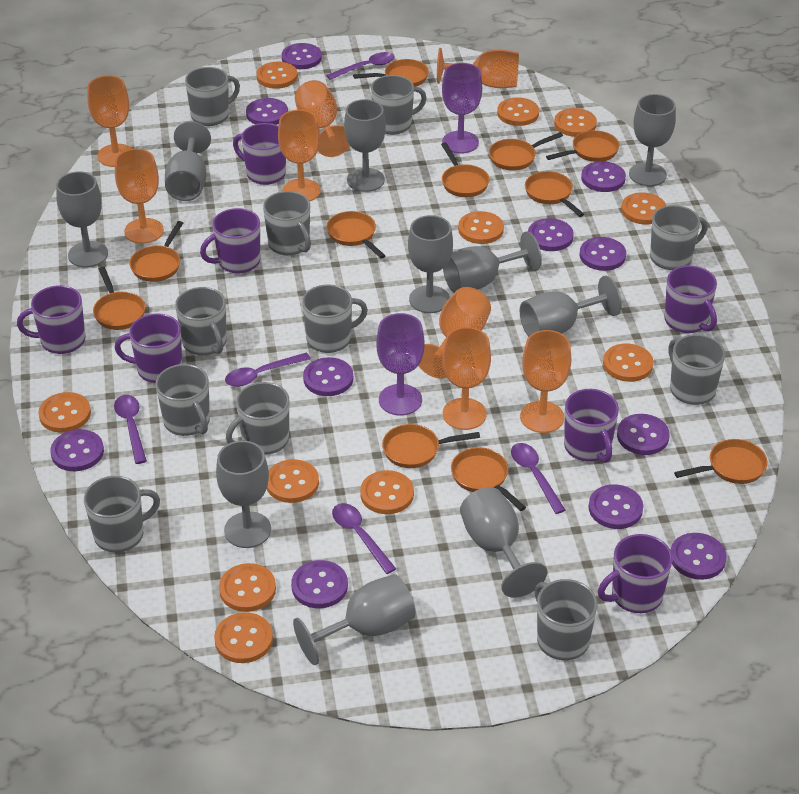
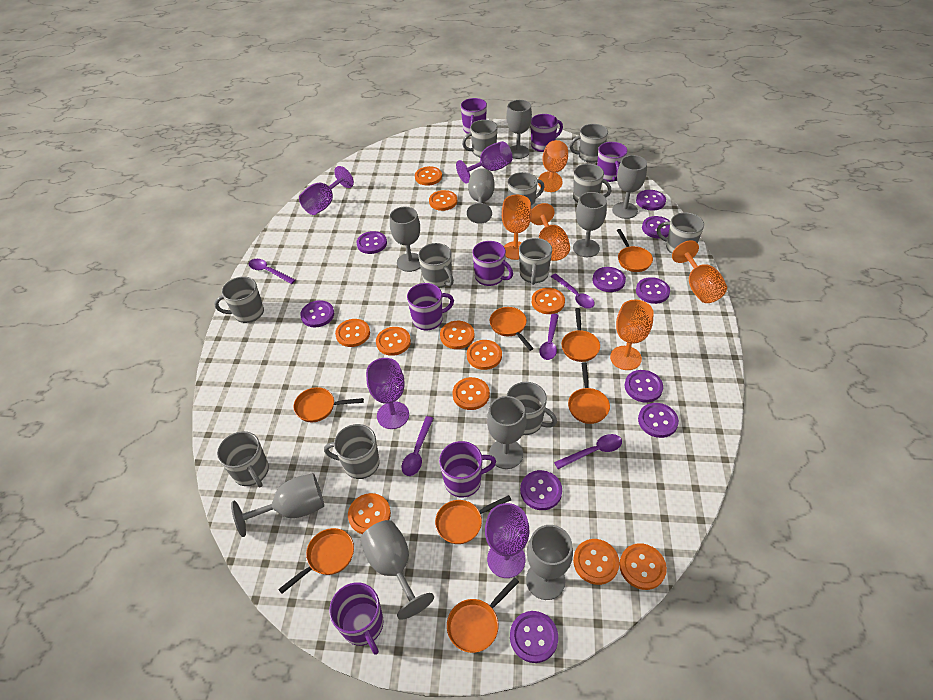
grey goblet: [56,171,108,267] [165,122,211,201] [216,441,271,548] [293,574,415,665] [344,99,386,192] [408,215,453,313] [443,231,542,293] [460,487,547,598] [520,276,622,337] [629,94,676,186] = 10 -> [231,473,324,537] [360,520,434,620] [390,207,421,272] [467,169,495,224] [487,396,527,469] [506,100,532,159] [526,525,573,600] [573,192,607,257] [612,155,647,219] = 9
orange goblet: [87,76,133,167] [115,149,164,244] [278,110,321,202] [295,80,350,157] [418,287,491,379] [437,48,519,88] [442,327,491,430] [520,330,571,433] = 8 -> [502,195,532,260] [531,203,570,261] [538,140,568,192] [610,300,654,370] [672,240,727,303] = 5
orange pan: [93,267,145,330] [129,221,183,282] [326,211,386,259] [353,59,429,86] [382,424,480,468] [441,142,489,197] [451,447,526,511] [489,132,563,171] [525,171,584,217] [546,130,619,162] [674,439,768,484] = 11 -> [278,528,354,594] [293,387,364,422] [435,495,511,544] [447,577,519,653] [490,307,534,351] [561,308,600,362] [568,363,610,424] [617,229,653,272] = 8
purple button: [50,429,104,471] [246,98,288,125] [282,43,322,69] [291,560,348,608] [303,357,353,396] [528,218,574,251] [579,237,626,271] [581,161,626,192] [589,484,643,529] [617,414,670,455] [671,533,727,580] = 11 -> [300,300,334,328] [356,231,387,254] [510,611,558,663] [520,470,562,510] [593,267,626,292] [625,370,663,402] [636,190,666,211] [636,277,670,304] [638,403,679,438] [642,216,671,239] = 10
purple goblet: [376,313,425,415] [442,63,482,154] = 2 -> [299,166,354,215] [366,358,409,429] [456,141,513,184] [485,503,529,578] = 4

